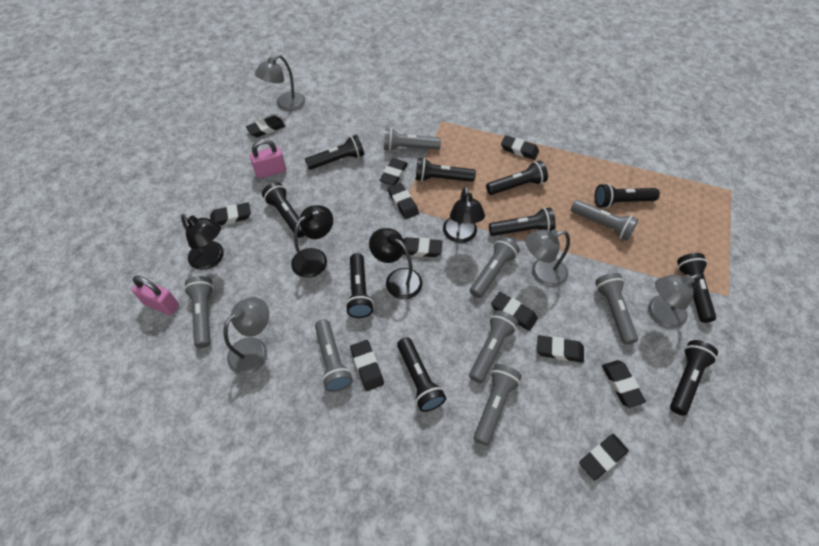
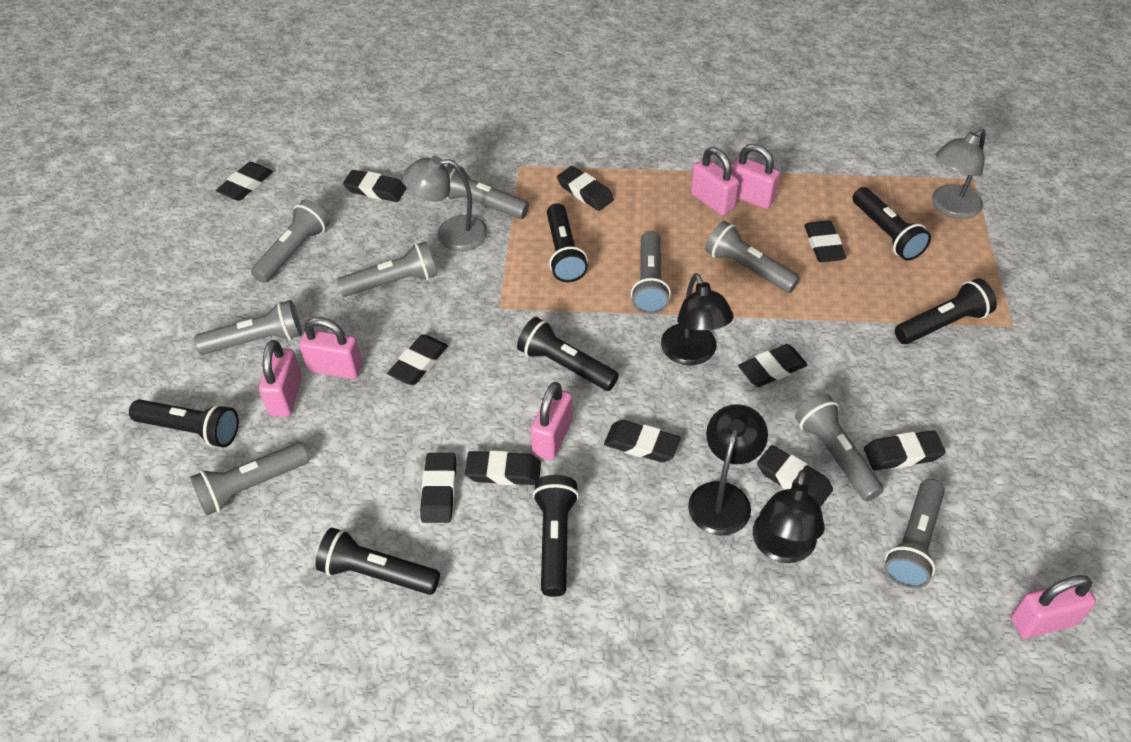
black flashlight: [262,182,305,238] [305,135,364,170] [345,253,374,318] [397,337,446,412] [415,158,476,182] [486,160,548,195] [489,208,556,236] [595,183,660,208] [670,340,718,416] [677,253,716,323] = 10 -> [129,399,239,447] [315,528,440,595] [517,317,619,391] [533,475,579,597] [547,203,588,282] [853,187,931,261] [895,278,997,344] = 7
black lamp: [181,214,224,270] [291,205,333,278] [369,228,422,299] [443,187,485,243] = 4 -> [661,273,734,366] [688,404,768,535] [753,470,825,563] = 3
grey flashlight: [184,276,214,348] [315,319,353,392] [384,128,441,151] [469,310,518,383] [470,237,520,298] [474,364,522,446] [571,200,638,241] [595,273,638,345] = 8 -> [190,442,310,516] [194,300,302,355] [251,200,329,283] [337,241,437,297] [446,164,529,219] [631,231,671,314] [705,221,800,293] [795,394,884,501] [884,479,945,588] = 9
grey lamp: [224,297,269,374] [255,55,305,111] [525,229,570,287] [648,274,701,328] = 4 -> [403,156,488,251] [932,129,985,219] = 2
pink padlock: [131,276,179,315] [250,139,286,178] = 2 -> [259,340,302,417] [299,317,363,379] [530,382,573,460] [691,147,739,216] [731,144,780,209] [1011,575,1096,639] = 6

